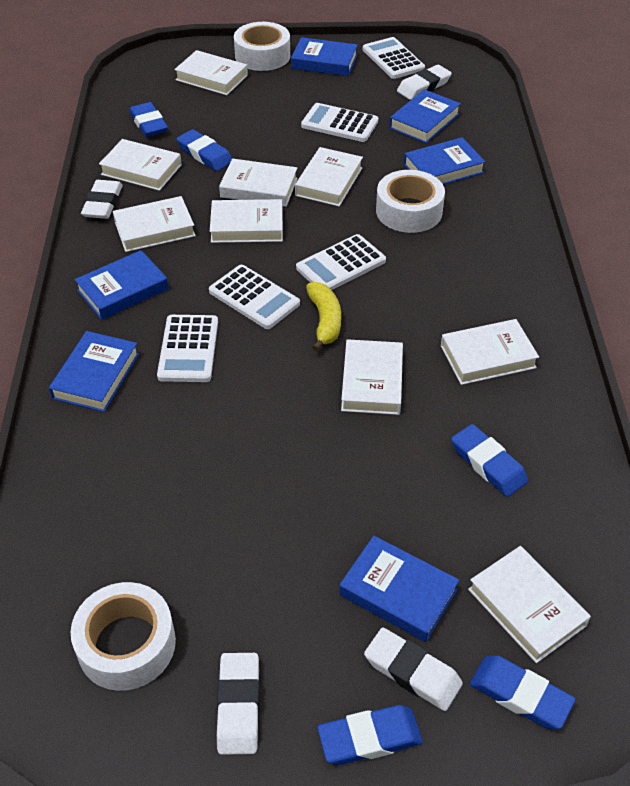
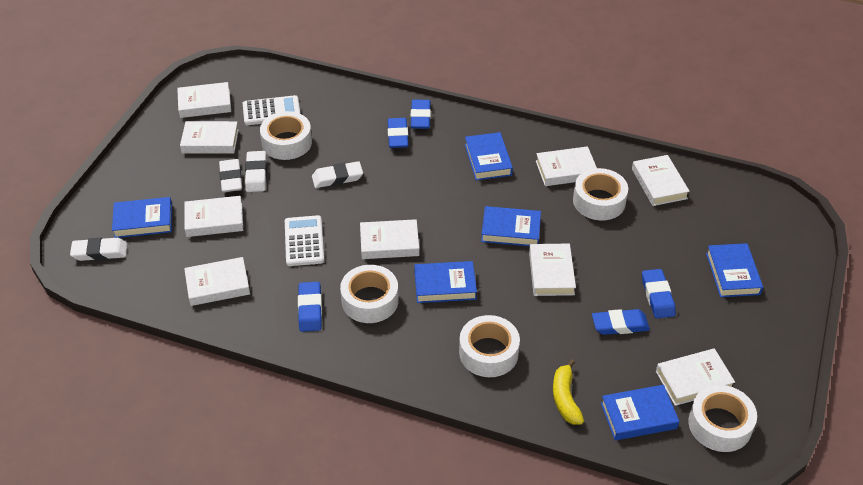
white calculator: [157,315,218,382] [209,265,300,329] [296,234,386,290] [301,103,378,142] [363,37,425,79] = 5 -> [243,95,300,125] [285,215,324,266] = 2
white tape: [71,582,176,691] [234,22,290,71] [376,170,445,233] = 3 -> [260,111,312,160] [340,265,399,323] [459,315,520,377] [573,168,628,220] [688,385,757,452] = 5

